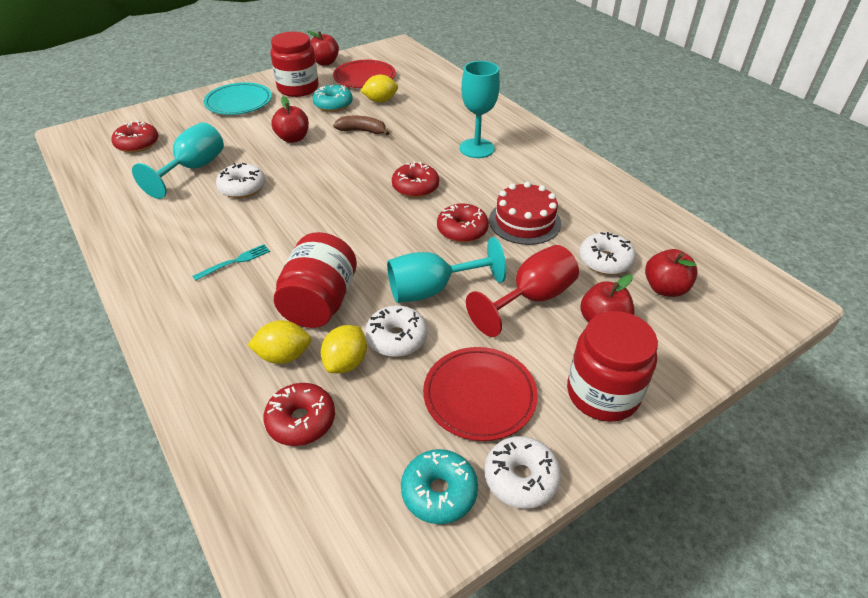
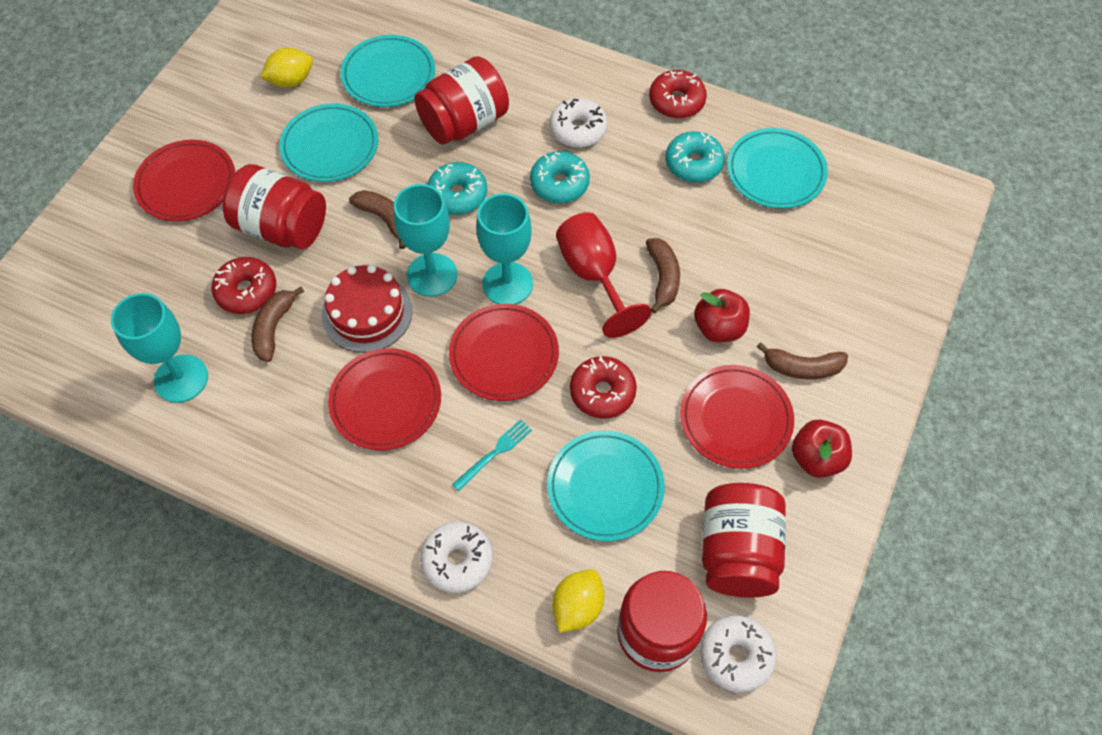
brown banana: [333,116,389,135] = 1 -> [252,287,304,362] [349,190,406,249] [646,238,680,314] [757,342,848,379] = 4
red apple: [271,96,309,143] [307,31,339,66] [580,274,634,323] [645,249,698,297] = 4 -> [694,289,750,342] [792,420,852,478] = 2
red donut: [111,121,158,153] [263,383,335,446] [392,162,439,198] [437,204,489,243] = 4 -> [212,257,276,314] [570,356,637,419] [649,70,707,118] = 3
red jar: [271,32,319,97] [274,232,357,328] [567,311,658,422] = 3 -> [223,164,326,249] [414,56,509,144] [617,571,707,672] [702,483,786,598] = 4
red plate: [333,60,396,88] [423,347,538,441] = 2 -> [133,140,235,221] [328,348,441,450] [449,304,559,401] [680,365,794,469] = 4
turquoise donut: [312,85,353,112] [401,449,478,524] = 2 -> [427,162,487,215] [530,151,590,203] [665,131,725,183] = 3
turquoise plate: [204,82,272,115] = 1 -> [279,103,378,182] [340,35,435,107] [547,431,665,541] [727,128,828,209] = 4
white donut: [216,163,265,198] [365,305,428,357] [484,436,561,509] [579,232,636,275] = 4 -> [420,522,493,593] [550,98,608,148] [700,615,776,692] = 3
yellow lemon: [247,320,311,364] [321,325,367,373] [361,75,398,103] = 3 -> [260,47,313,88] [552,570,605,633] = 2

